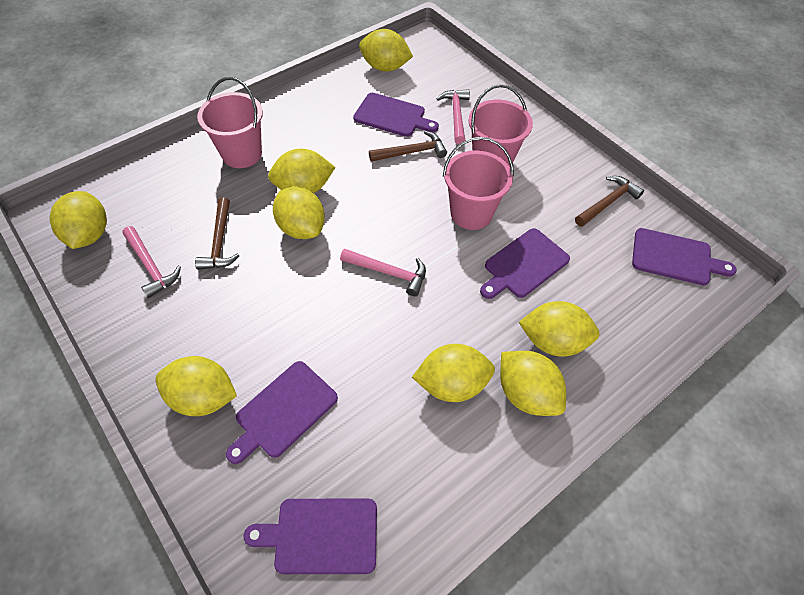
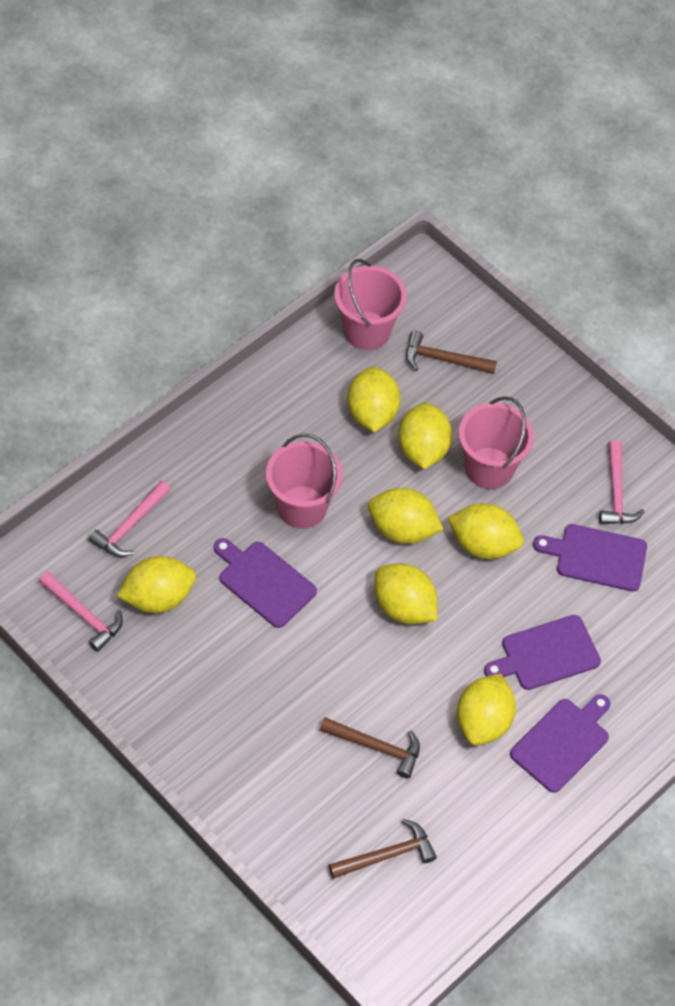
purple cutting board: [226,361,338,464] [244,499,377,574] [353,93,439,137] [480,228,570,299] [632,228,737,285] = 5 -> [214,538,317,628] [484,615,601,690] [510,694,611,793] [533,524,647,592] = 4
yellow lemon: [50,191,107,249] [155,356,237,416] [268,149,336,193] [273,186,325,239] [359,29,413,72] [412,344,495,402] [500,351,566,416] [519,301,599,357] = 8 -> [117,556,196,613] [347,366,401,432] [368,488,444,544] [375,563,437,624] [398,402,452,469] [448,503,524,559] [457,673,516,746] = 7

